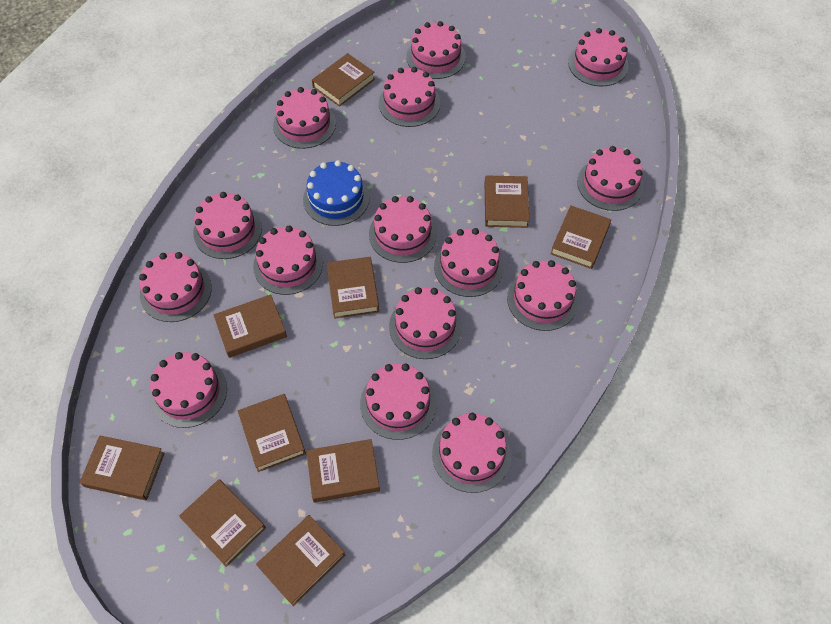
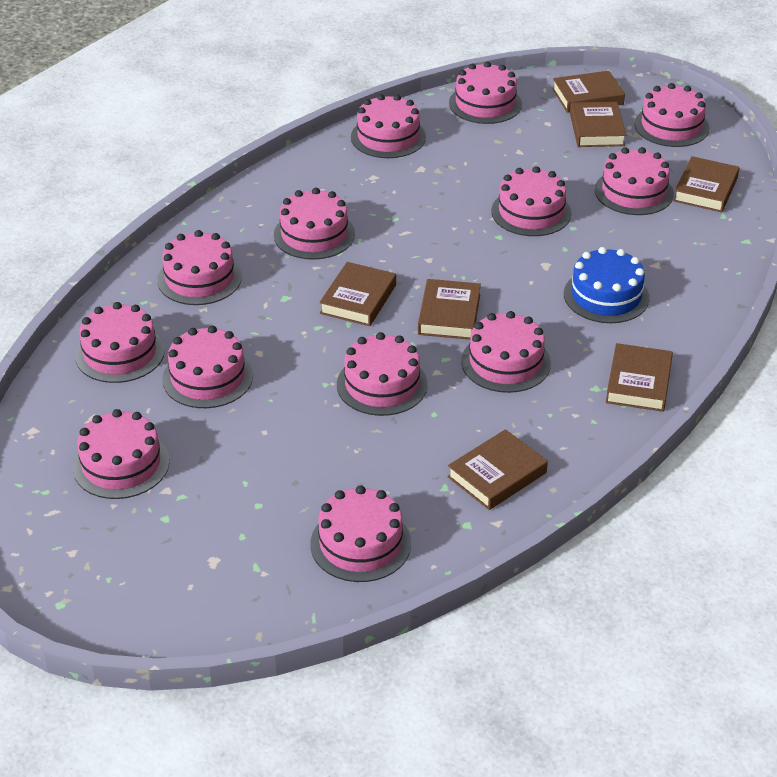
brown book: [79,435,165,500] [179,479,266,567] [214,294,287,358] [238,394,306,472] [256,515,345,606] [306,439,380,503] [312,53,375,107] [327,257,379,319] [485,175,530,228] [550,205,611,269] = 10 -> [319,262,396,326] [418,279,481,340] [447,429,548,510] [552,71,625,113] [570,102,626,147] [606,343,673,412] [673,156,740,212] = 7
pink cake: [139,252,212,322] [150,352,227,428] [193,192,262,259] [253,226,323,295] [273,87,336,149] [360,363,437,440] [369,196,437,263] [379,67,440,127] [389,287,462,359] [406,21,466,79] [432,413,511,493] [434,228,504,297] [507,260,579,331] [568,28,629,86] [577,146,644,211] = 15 -> [73,409,170,499] [75,302,165,383] [157,230,242,305] [162,326,253,408] [274,188,355,260] [310,485,411,582] [337,332,428,416] [351,94,426,158] [449,62,522,124] [461,311,551,393] [491,166,572,236] [595,147,674,215] [634,83,710,147] = 13

